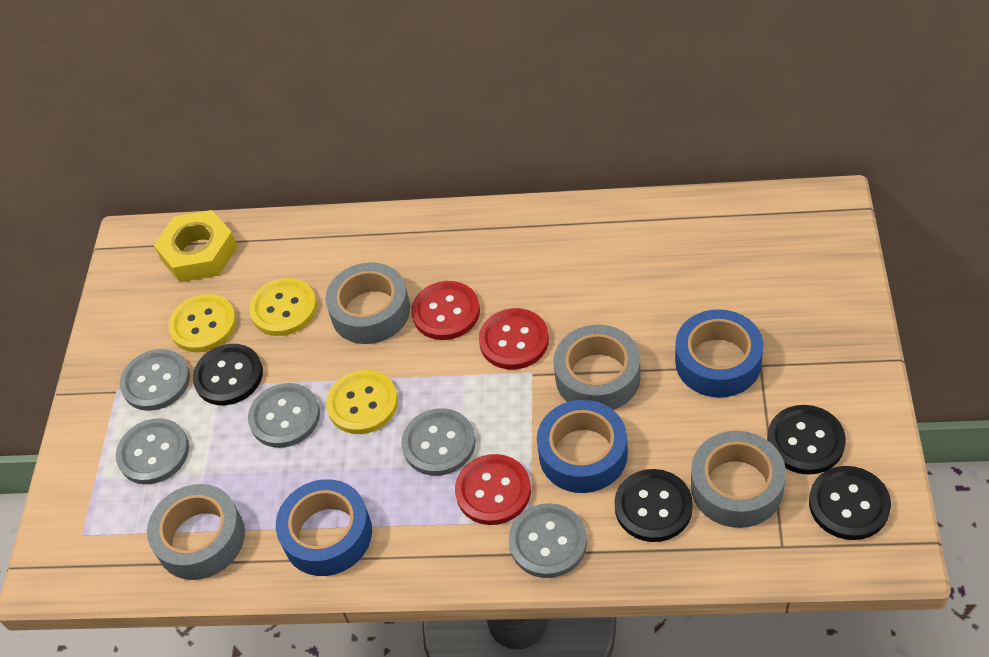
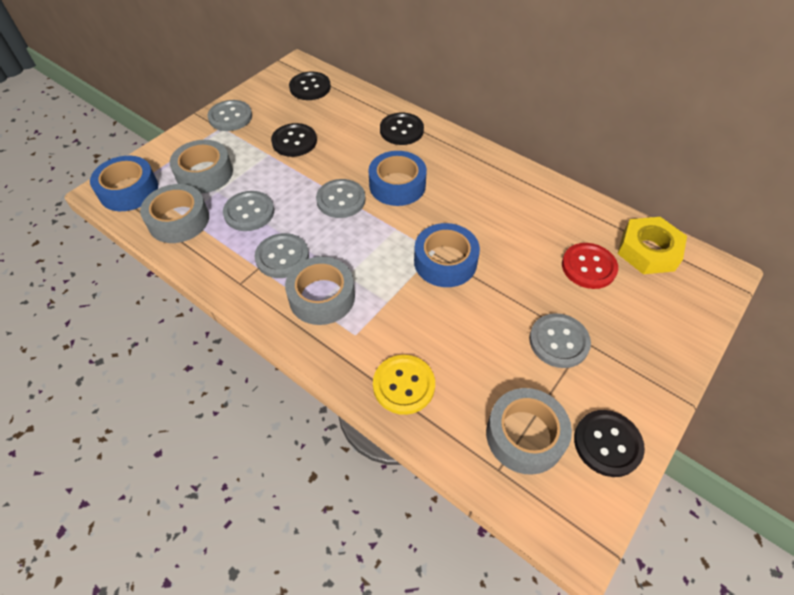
red button: [411,281,480,340] [455,454,531,525] [479,308,549,370] = 3 -> [562,243,618,289] = 1
yellow button: [168,294,237,352] [249,278,317,336] [326,370,398,434] = 3 -> [373,355,435,415] = 1

